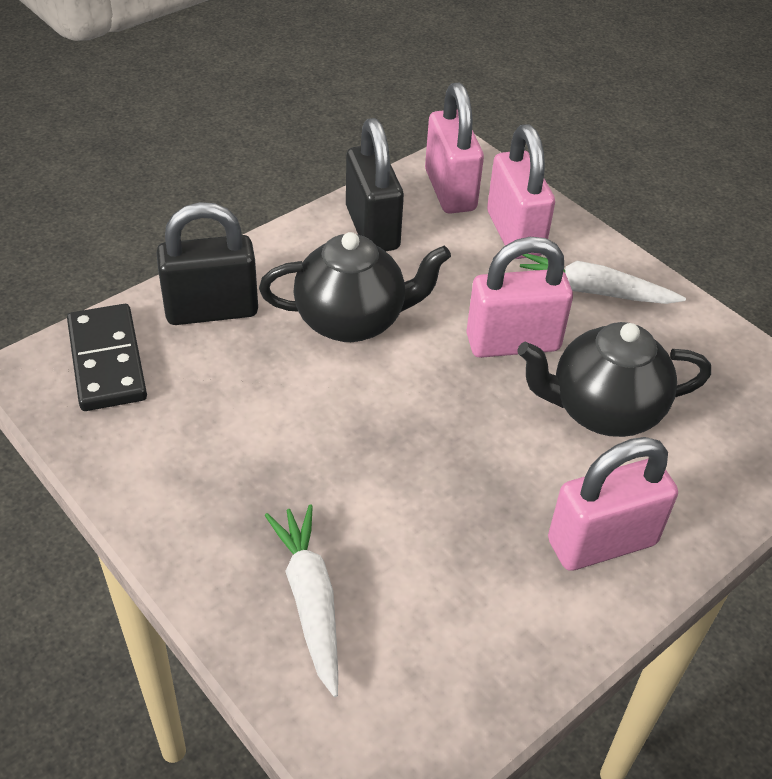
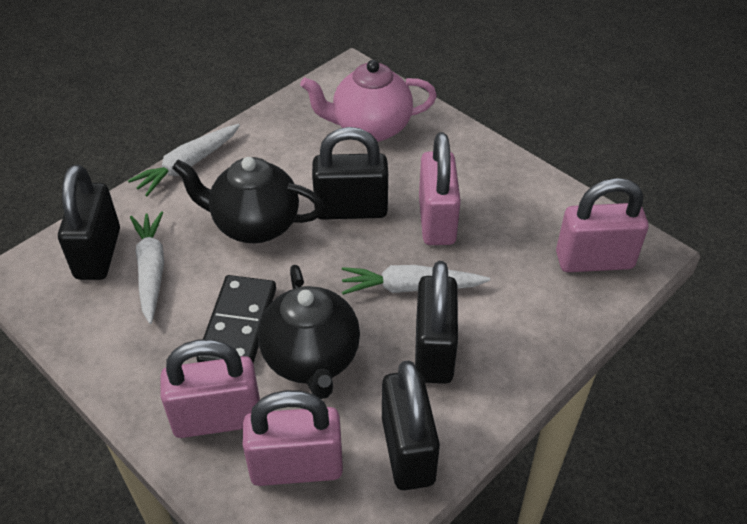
black padlock: [157,202,258,325] [346,118,404,251] = 2 -> [58,164,120,280] [312,127,388,220] [382,360,440,490] [415,261,458,384] = 4
pink teapot: none = 0 -> [300,60,437,142] = 1
white carrot: [265,504,338,697] [520,254,686,304] = 2 -> [128,124,240,196] [130,211,164,324] [342,265,490,295] = 3

